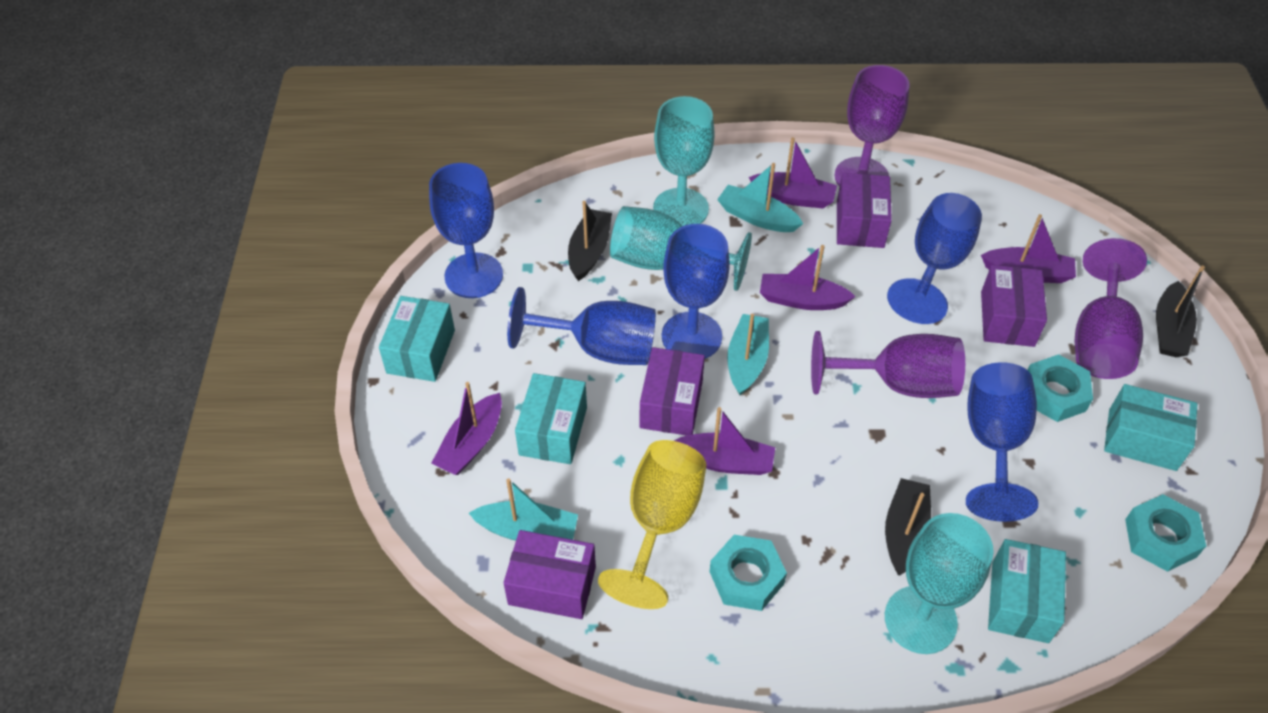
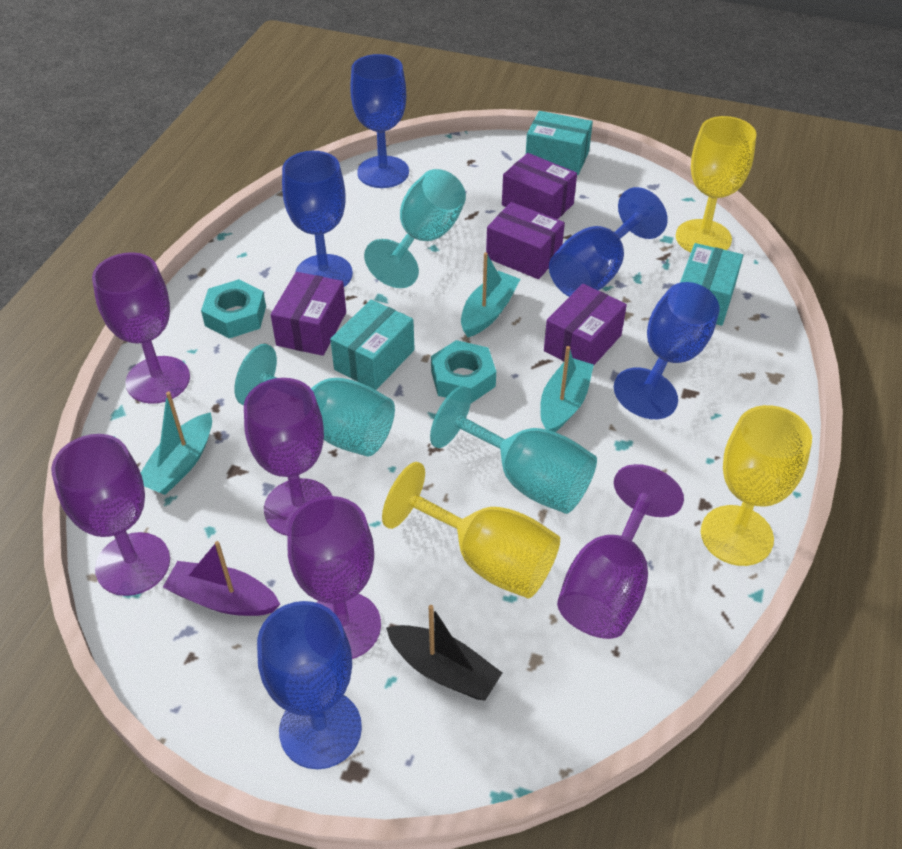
black boat: [568,201,612,281] [885,478,931,575] [1156,265,1205,357] = 3 -> [386,605,502,700] = 1
purple boat: [431,382,502,475] [674,407,775,475] [749,137,837,208] [760,245,856,310] [981,214,1076,283] = 5 -> [163,541,280,616] = 1
purple goblet: [811,331,965,398] [834,65,910,187] [1075,238,1147,379] = 3 -> [51,434,170,596] [92,252,190,404] [244,378,332,536] [287,496,381,659] [557,464,684,639] = 5
turquoise box: [379,296,455,382] [515,373,587,464] [988,539,1066,643] [1104,384,1197,471] = 4 -> [330,300,415,390] [526,111,593,175] [680,243,743,326] = 3
turquoise nut: [709,535,787,611] [1028,354,1093,422] [1125,494,1206,572] = 3 -> [201,279,266,338] [431,340,496,403] = 2
yellow goblet: [598,440,707,609] = 1 -> [382,462,560,598] [676,116,756,253] [701,405,812,566] = 3

